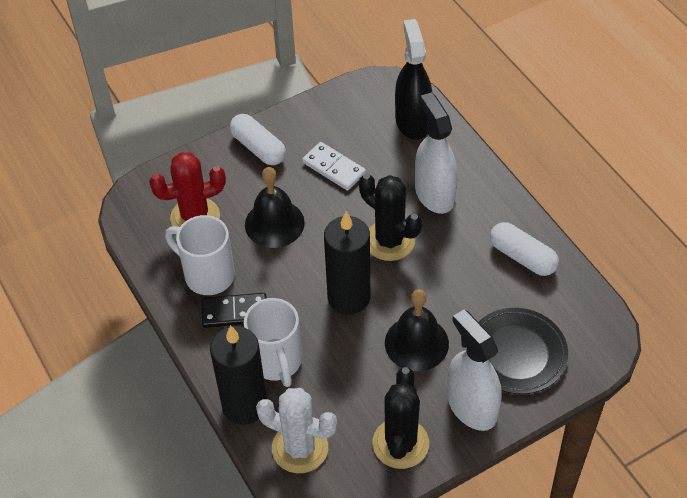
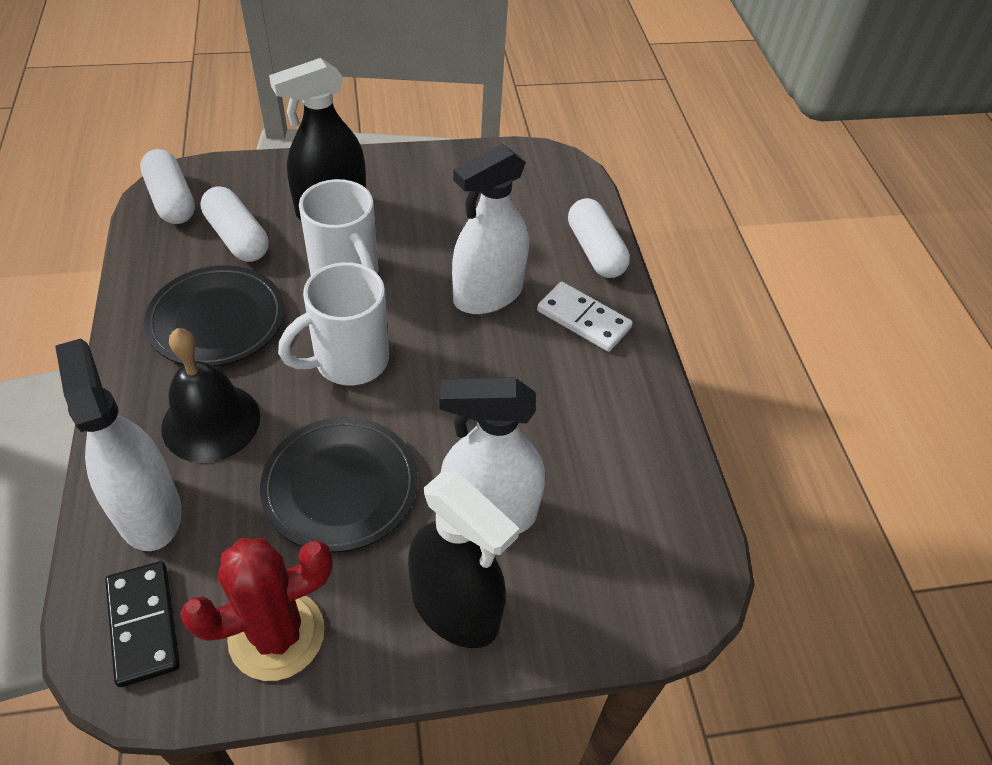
black bell: [245,167,305,248] [385,289,449,371] = 2 -> [161,328,260,463] = 1
black cactus: [359,174,422,261] [372,367,429,469] = 2 -> none = 0
black candle: [210,325,267,425] [324,212,371,314] = 2 -> none = 0
black plate: [479,308,568,394] = 1 -> [144,265,284,367] [260,417,418,552] = 2
black spray bottle: [395,19,432,139] = 1 -> [269,58,366,220] [408,471,520,648] = 2
white cactus: [256,388,338,473] = 1 -> none = 0
white capsule: [230,114,286,165] [490,222,559,276] = 2 -> [140,149,195,224] [200,186,269,262] [568,198,630,278] = 3
white spray bottle: [415,92,458,214] [447,309,502,431] = 2 -> [55,338,182,551] [440,377,545,534] [452,144,529,314] = 3

